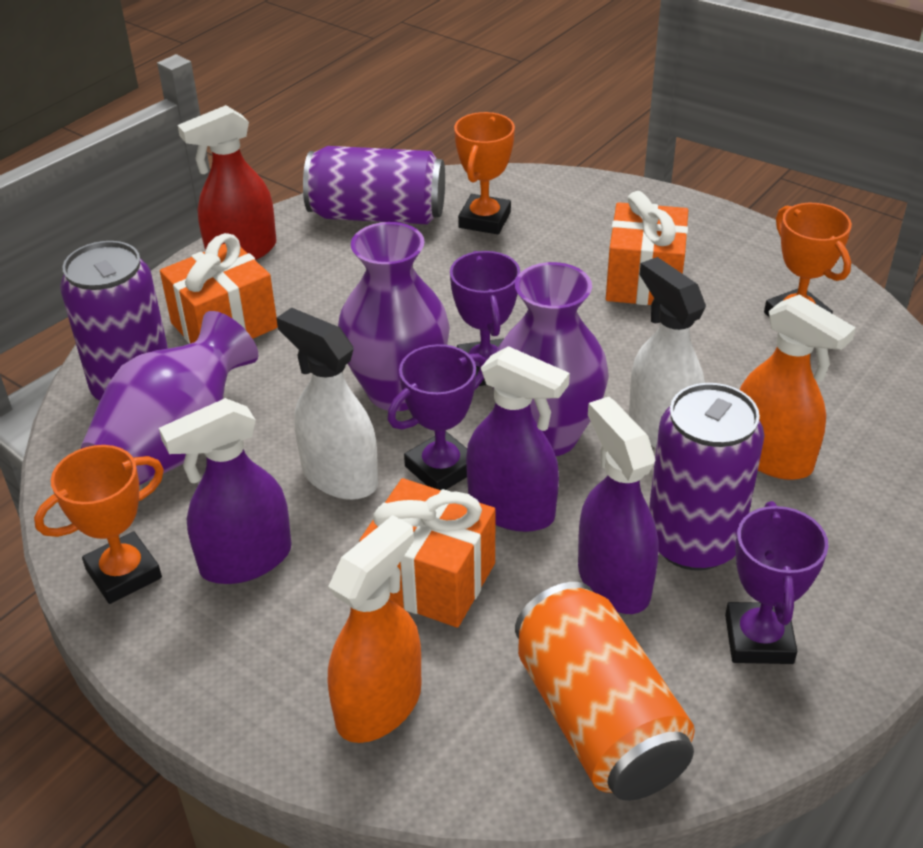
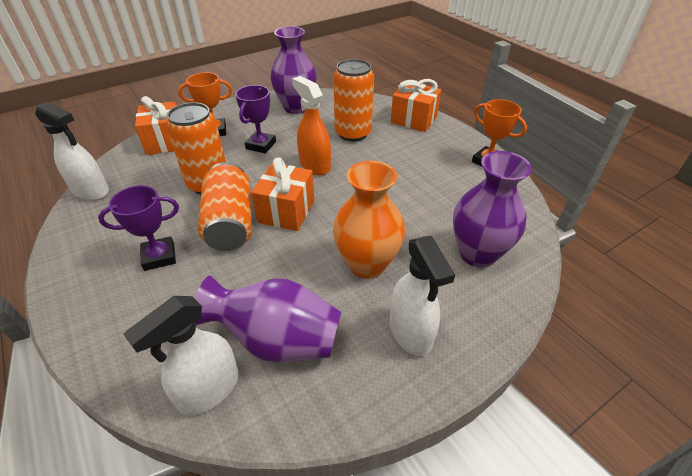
orange can: [515,582,695,801] = 1 -> [166,102,226,195] [198,162,252,251] [334,59,374,141] = 3
orange spray bottle: [328,515,421,743] [740,294,856,480] = 2 -> [292,76,331,175] = 1
orange trophy: [34,445,164,604] [454,112,515,234] [764,203,852,317] = 3 -> [178,72,232,136] [472,99,527,167] = 2
orange vase: none = 0 -> [333,161,405,279] = 1
purple can: [60,241,168,401] [303,146,445,224] [649,383,765,571] = 3 -> none = 0
purple spray bottle: [159,398,291,584] [466,346,570,532] [578,397,659,614] = 3 -> none = 0
purple trophy: [387,344,486,490] [450,251,520,386] [725,501,828,664] = 3 -> [98,185,179,271] [235,85,276,154] = 2
red spray bottle: [178,105,276,260] = 1 -> none = 0
white spray bottle: [277,308,378,500] [629,257,706,448] = 2 -> [35,102,109,200] [123,296,239,416] [390,236,455,356] = 3

